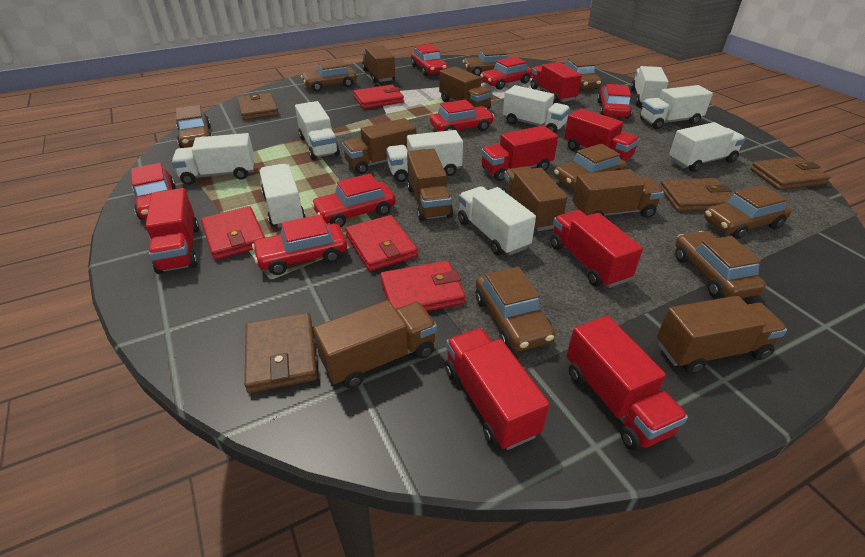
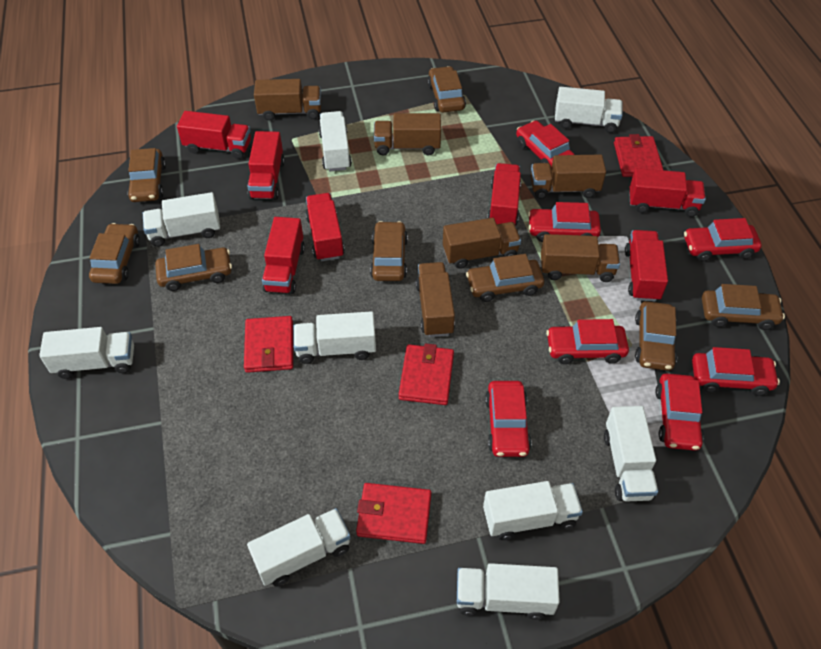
brown truck: [313,300,437,389] [342,118,416,174] [362,45,395,83] [407,149,453,221] [439,66,493,110] [502,166,567,231] [572,169,664,218] [657,296,787,374] = 8 -> [254,79,321,121] [374,113,441,156] [415,262,455,337] [443,218,521,269] [531,154,606,199] [541,234,620,282] = 6
brown wallet: [237,92,279,120] [244,313,318,393] [659,178,732,211] [750,157,830,190] = 4 -> none = 0

